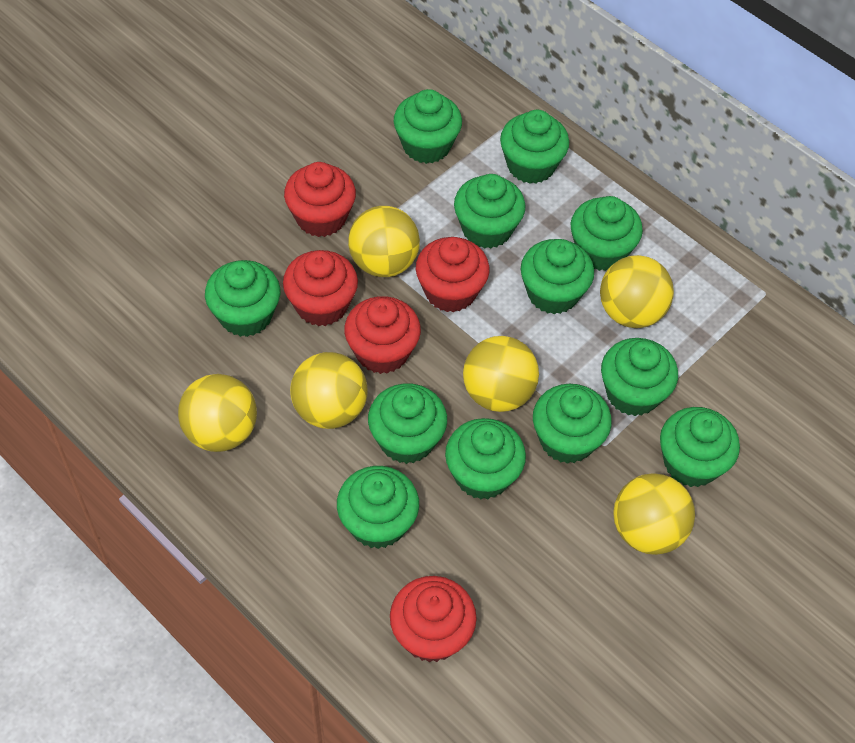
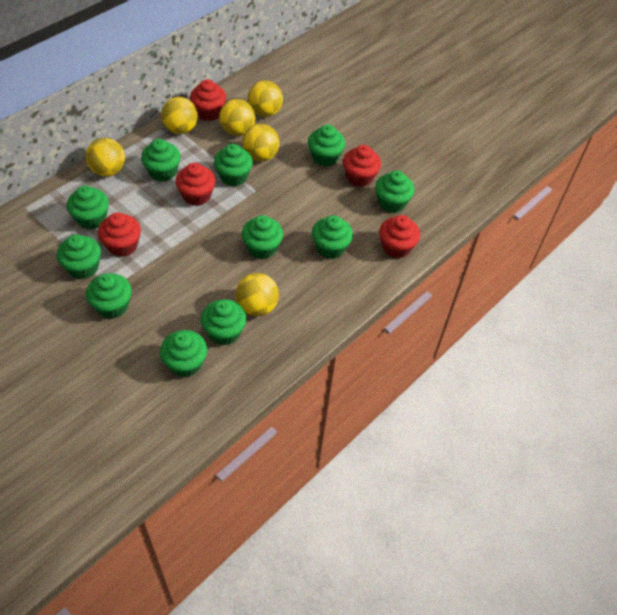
green cupcake: [205,260,280,337] [337,466,419,549] [368,383,447,464] [394,89,462,164] [445,418,526,499] [454,174,526,249] [500,110,569,184] [521,239,594,314] [533,384,612,464] [571,196,643,271] [601,338,678,416] [660,407,740,487] = 12 -> [57,234,101,279] [67,186,109,230] [86,273,132,319] [141,139,180,182] [160,330,207,377] [201,299,246,345] [214,144,253,187] [241,215,283,259] [308,125,345,166] [312,215,353,259] [375,170,415,213] = 11

